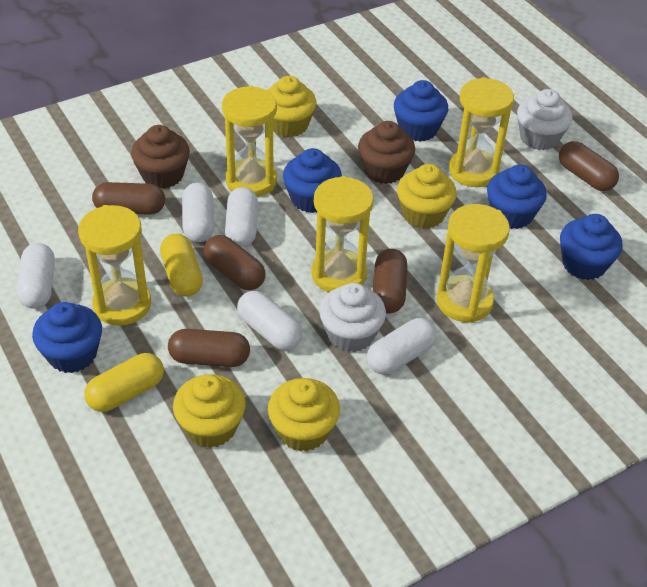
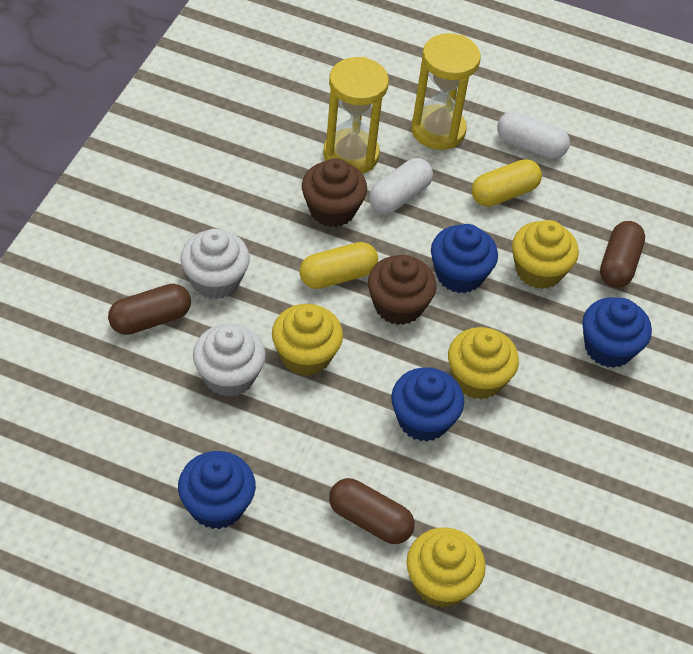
blue cupcake: [32,302,102,373] [283,148,342,213] [394,80,448,142] [487,164,547,229] [560,214,623,280] = 5 -> [178,451,256,529] [391,367,464,442] [431,224,498,293] [582,297,652,368] = 4
brown capsule: [92,182,165,215] [168,329,250,367] [204,235,266,290] [373,249,407,313] [559,141,619,191] = 5 -> [108,284,191,335] [329,478,415,544] [600,221,645,288] = 3
white capsule: [17,243,55,309] [182,182,214,242] [225,187,258,247] [237,291,303,350] [367,318,437,374] = 5 -> [369,158,433,214] [497,111,570,159] = 2
yellow hourglass: [78,205,151,326] [222,86,277,197] [311,176,374,292] [436,204,510,323] [449,77,514,187] = 5 -> [323,57,389,174] [411,33,481,150] = 2

